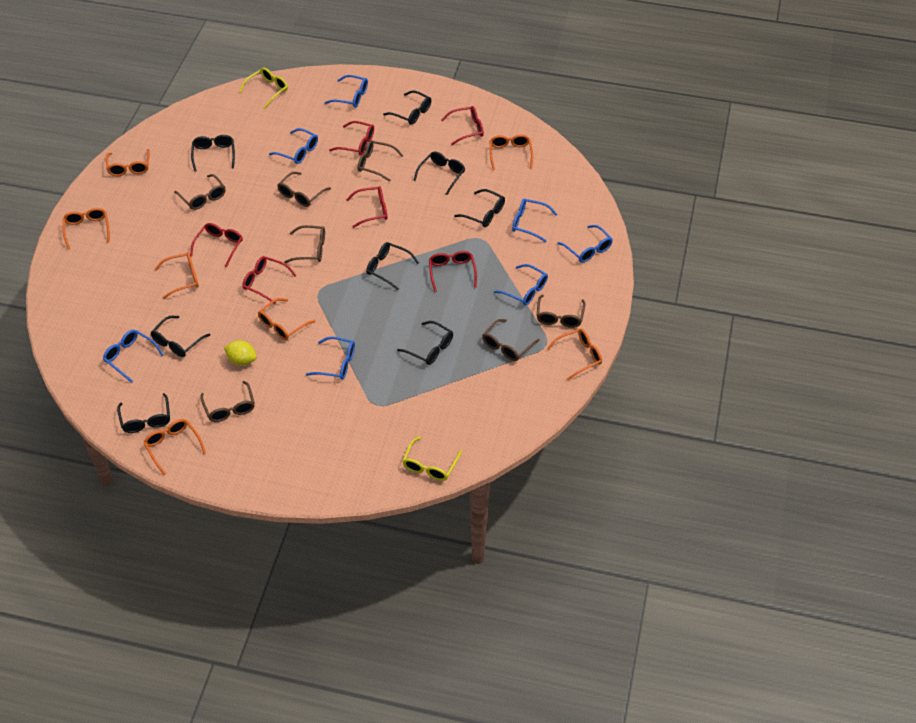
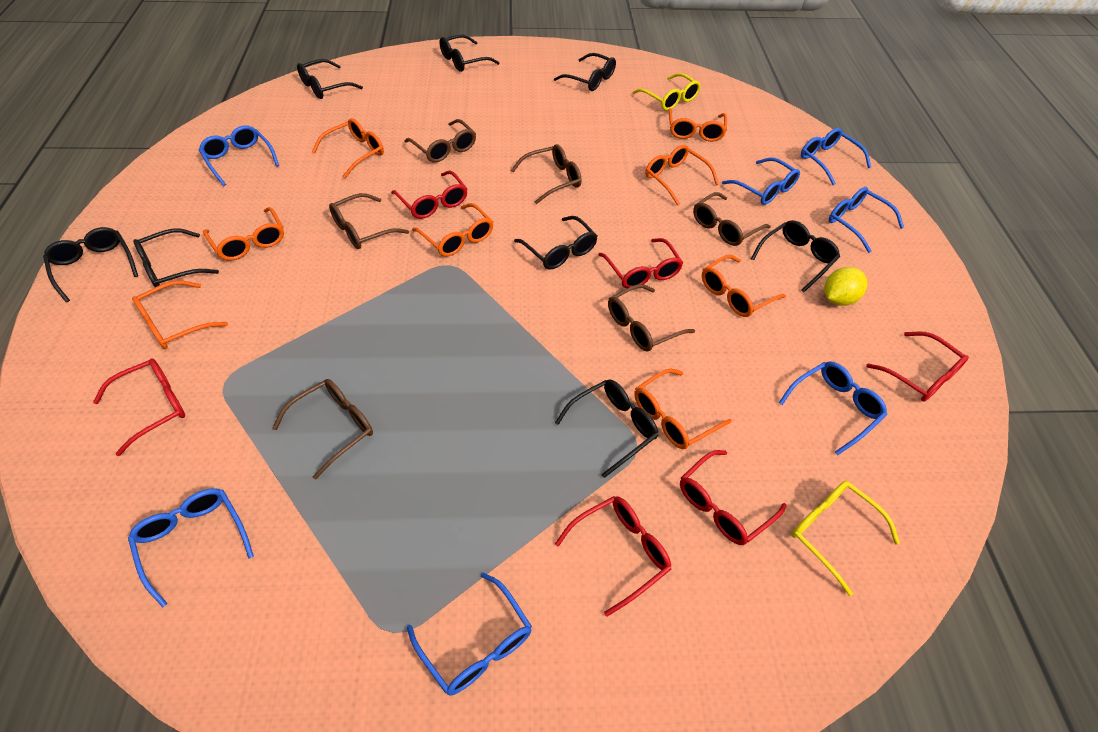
brown glasses: [174,174,226,210] [200,381,255,422] [277,172,331,207] [284,225,325,263] [358,140,404,182] [482,319,540,361] [537,295,586,328] = 7 -> [272,379,373,480] [329,193,409,249] [404,119,476,163] [511,144,582,204] [608,284,695,352] [693,192,771,246] = 6
orange glasses: [63,208,110,250] [106,149,150,176] [144,419,206,475] [155,253,199,299] [258,298,316,340] [490,134,533,170] [547,329,602,380] = 7 -> [132,280,228,349] [203,207,284,261] [312,118,384,178] [412,203,493,257] [634,369,732,449] [645,145,719,206] [669,108,727,142] [702,255,786,317] = 8

